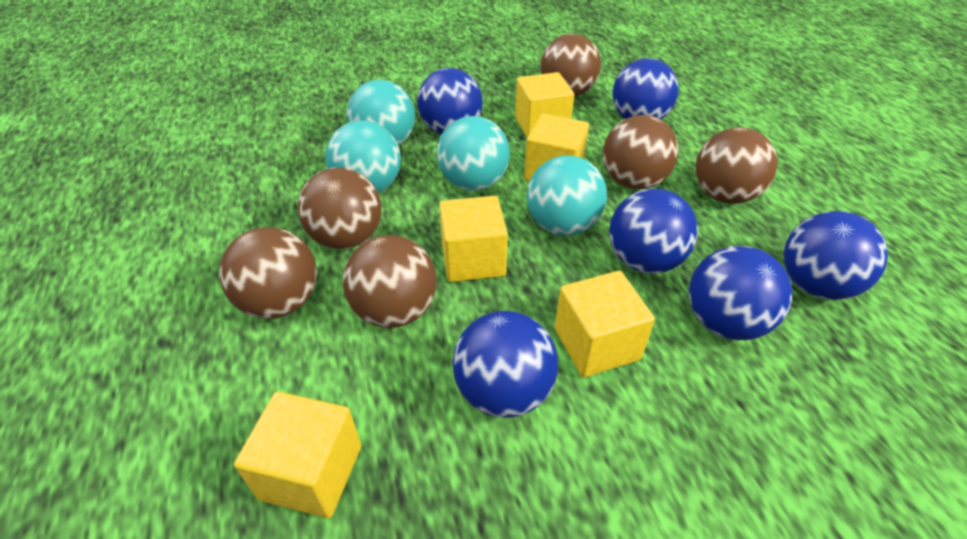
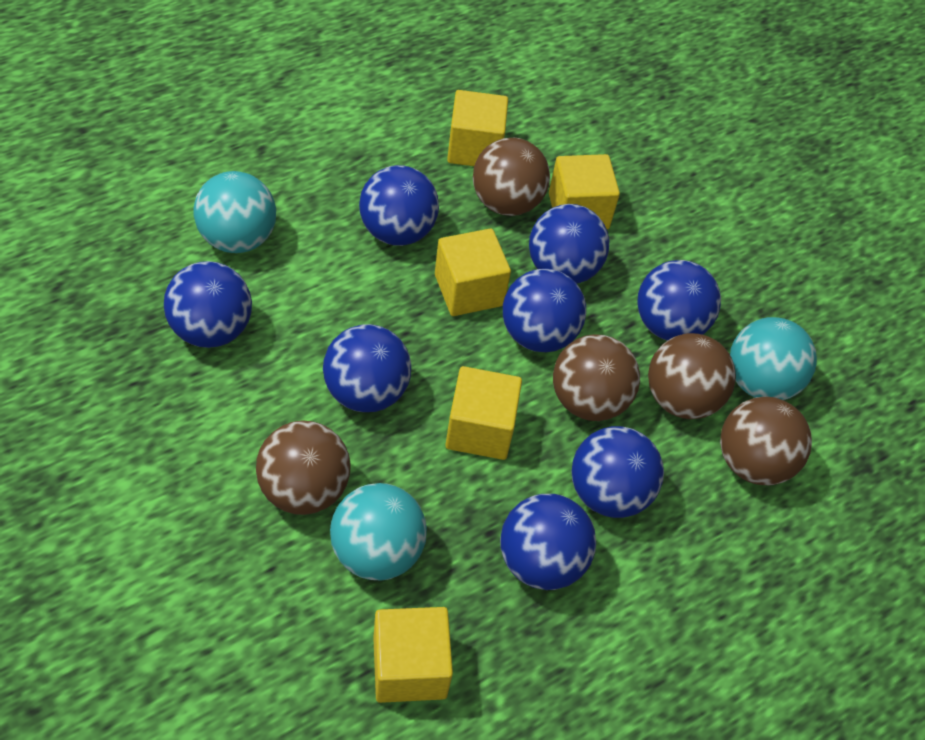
blue ball: [417,68,483,134] [453,311,558,418] [609,188,698,274] [612,58,679,119] [689,246,792,340] [784,211,888,300] = 6 -> [164,261,252,348] [323,324,411,412] [359,165,439,246] [500,494,596,590] [503,268,586,352] [529,204,609,283] [572,426,664,518] [637,260,721,341] = 8
brown ball: [219,227,317,318] [297,167,381,250] [343,235,437,328] [541,34,601,97] [603,115,679,189] [696,127,777,204] = 6 -> [256,420,351,515] [473,138,550,216] [553,334,640,421] [648,333,736,419] [720,397,812,486] = 5
turquoise ball: [326,120,401,193] [347,80,415,145] [437,116,510,191] [527,155,607,236] = 4 -> [194,171,276,253] [330,483,427,581] [730,317,817,400] = 3

